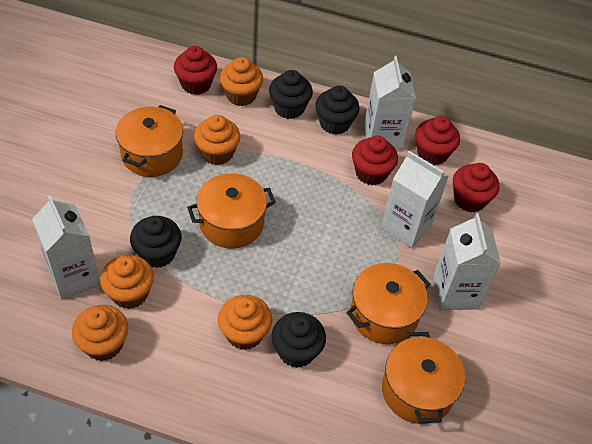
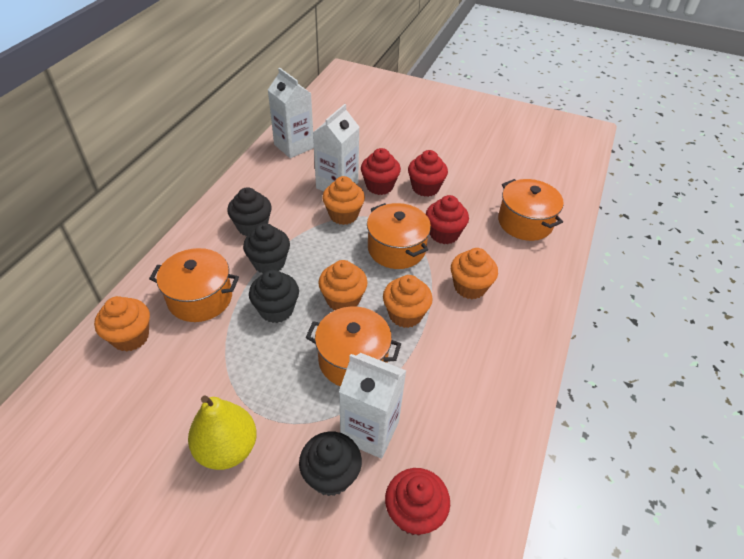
white carton: [32,196,101,300] [364,56,416,150] [381,151,449,248] [433,213,501,310] = 4 -> [268,68,314,158] [313,104,359,191] [339,353,406,459] = 3
yellow pear: none = 0 -> [188,395,257,470] = 1

